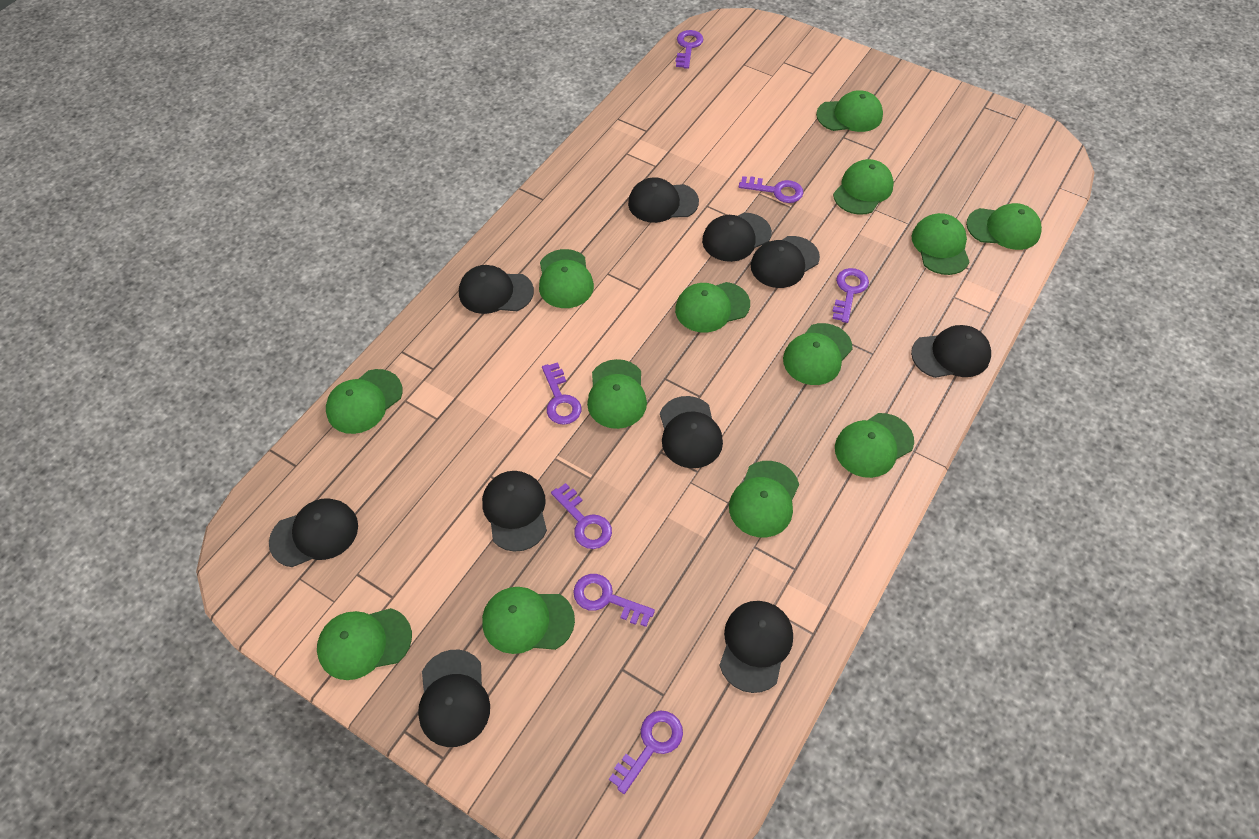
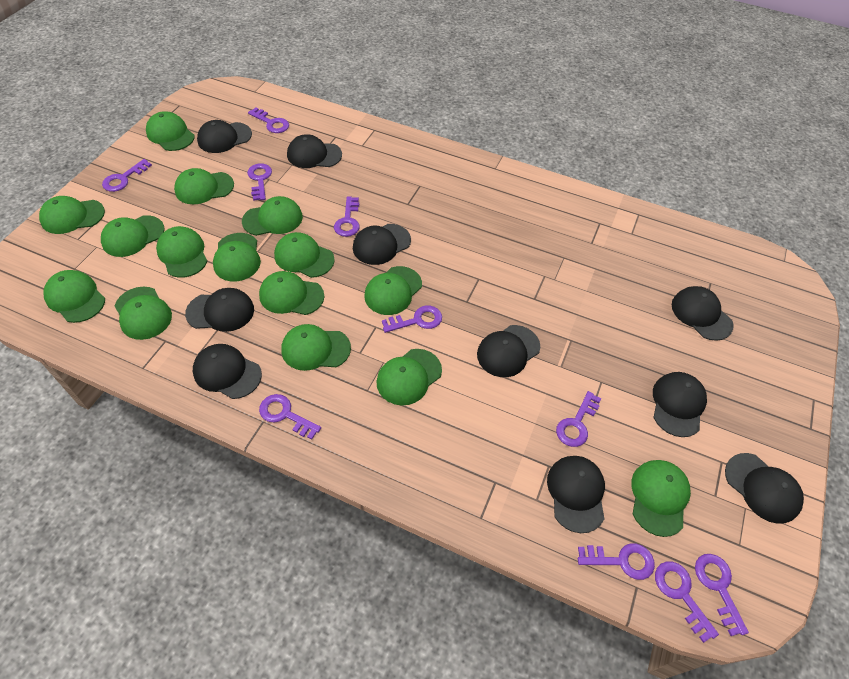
green cap: [317,608,412,680] [326,369,403,434] [482,587,575,654] [539,249,594,308] [587,359,647,429] [675,282,750,333] [729,461,799,537] [783,323,853,385] [816,90,883,132] [833,159,894,215] [835,413,914,478] [912,213,969,275] [966,203,1042,250] = 13 -> [39,196,105,234] [43,270,105,323] [101,215,164,257] [115,287,172,340] [146,111,195,151] [156,226,207,278] [174,168,234,204] [213,233,261,281] [242,196,303,236] [259,271,324,315] [274,232,335,278] [281,324,351,371] [364,266,422,315] [376,349,442,406] [631,460,691,537] = 15
purple key: [542,362,581,425] [551,483,612,549] [573,574,655,627] [609,711,683,794] [676,30,703,69] [739,176,803,203] [832,268,869,323] = 7 -> [102,159,152,192] [247,163,272,201] [248,108,289,133] [259,394,321,439] [334,196,360,237] [382,306,442,333] [556,391,601,447] [578,543,655,580] [655,561,719,643] [695,554,749,636] = 10

